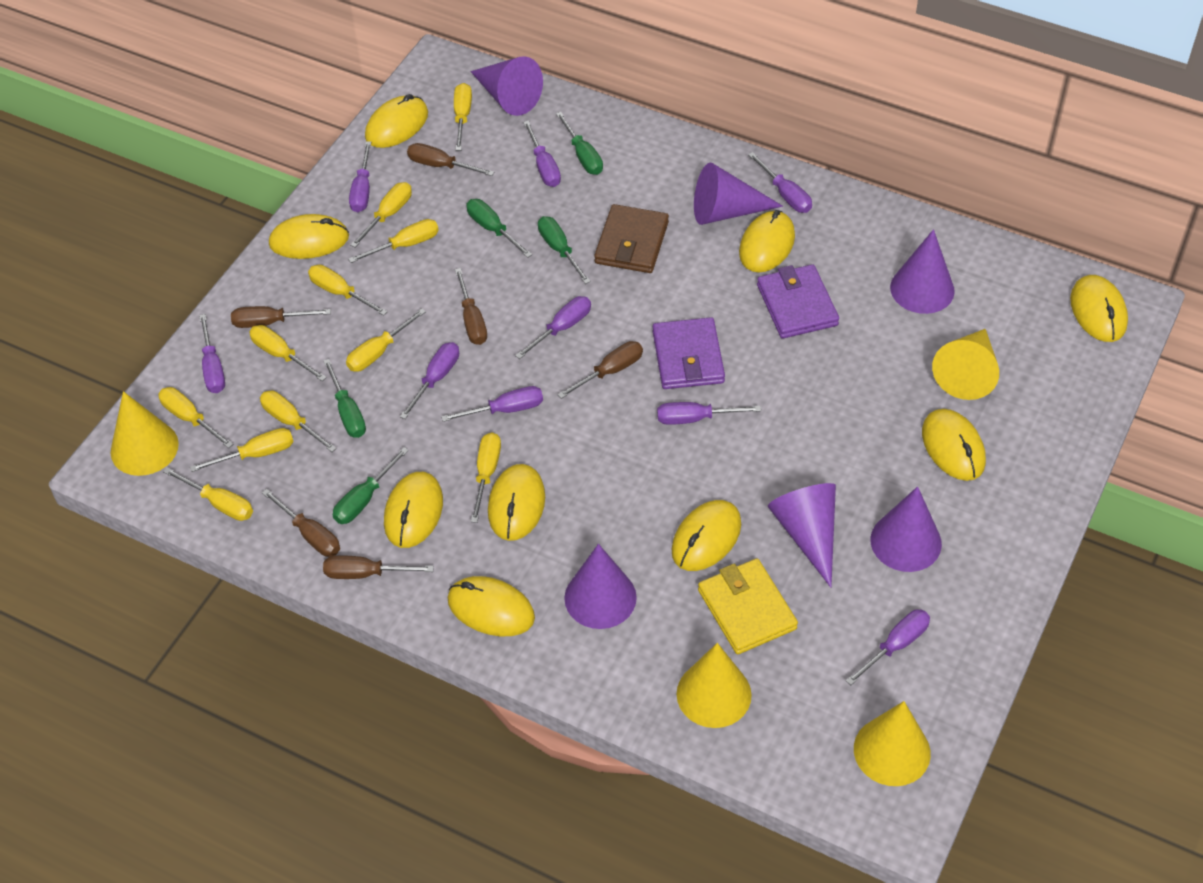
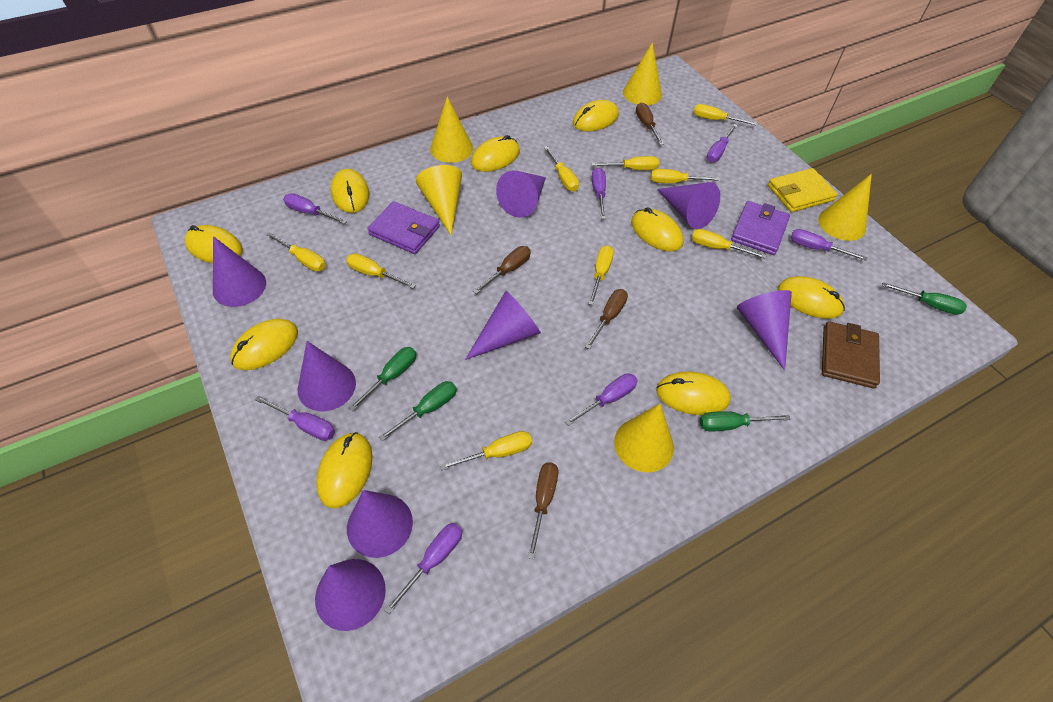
brown screwdriver: [231,306,331,328] [262,489,340,557] [323,555,434,579] [407,143,494,176] [455,268,487,345] [557,341,643,399] = 6 -> [473,246,531,294] [528,462,558,559] [585,289,628,349] [636,103,664,145] = 4
green screwdriver: [323,359,366,438] [333,447,409,524] [467,199,532,258] [538,216,591,284] [556,112,603,175] = 5 -> [349,347,416,411] [379,381,457,441] [700,411,791,431] [882,282,967,315] = 4
purple cone: [470,56,543,116] [564,544,637,629] [694,162,783,225] [768,483,836,588] [870,486,942,572] [890,229,955,314] = 6 -> [213,236,266,307] [298,341,356,411] [315,559,386,631] [347,490,413,558] [465,291,541,360] [496,170,546,218] [657,182,720,229] [737,290,792,370] = 8
purple screwdriver: [199,314,225,393] [349,141,371,212] [400,342,459,419] [441,386,543,422] [515,296,591,359] [523,121,561,187] [657,402,761,425] [748,152,812,213] [846,610,930,685] = 9 -> [255,396,335,441] [283,193,347,224] [384,523,462,614] [565,373,638,426] [592,168,606,219] [706,124,737,163] [791,229,867,261] = 7
yellow cone: [110,391,179,476] [677,643,752,728] [854,701,931,786] [932,329,999,400] = 4 -> [416,165,462,236] [430,96,473,163] [614,404,674,472] [623,42,662,105] [818,174,872,241] = 5
yellow screwdriver: [158,387,233,448] [163,467,253,521] [190,428,294,472] [249,325,327,381] [260,391,337,452] [308,265,388,316] [346,308,426,371] [348,219,439,263] [350,182,412,248] [454,83,472,151] [471,432,501,523] = 11 -> [266,232,326,272] [346,253,416,289] [440,431,532,471] [544,146,579,192] [588,245,614,305] [591,156,659,170] [650,169,720,183] [691,229,767,259] [693,104,757,125] = 9

